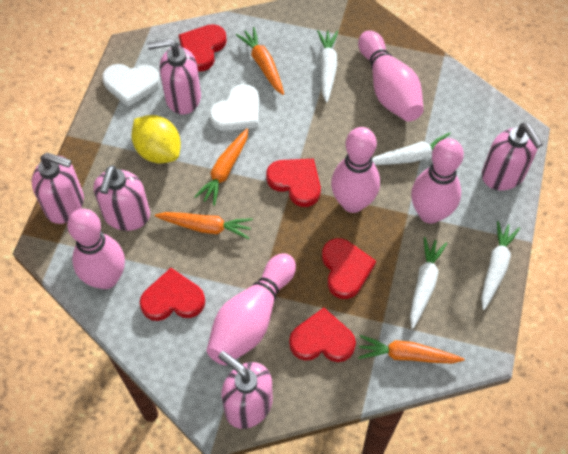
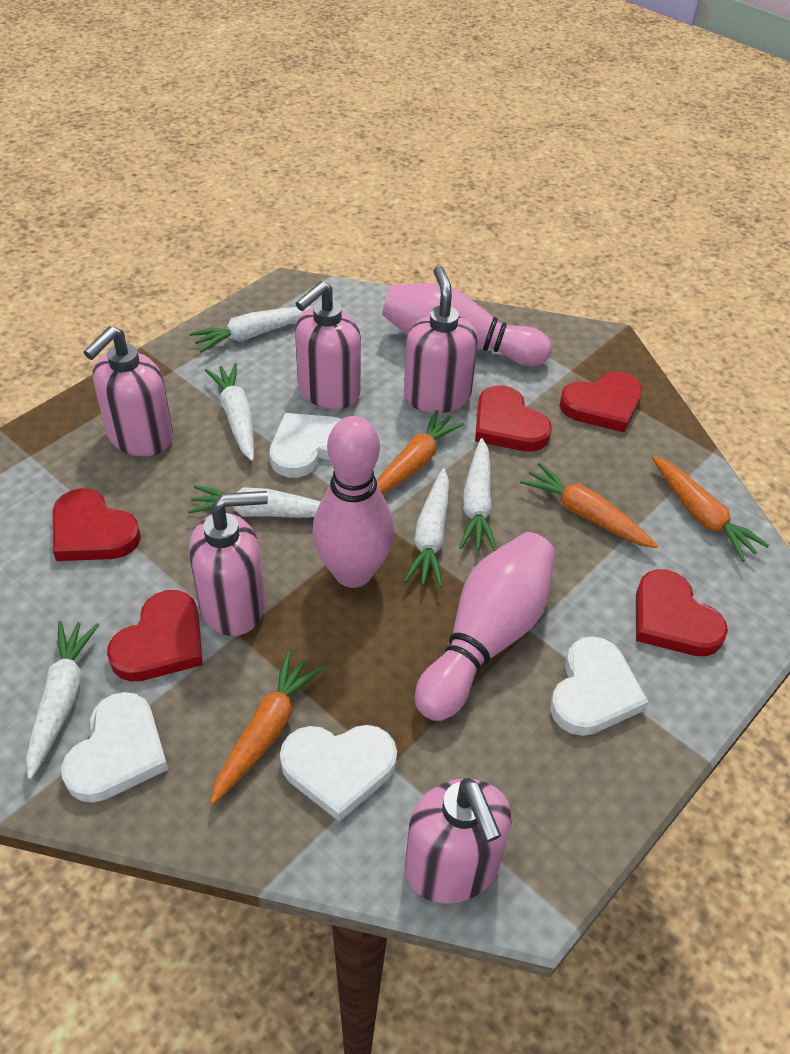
pink bowling pin: [67,209,125,289] [207,253,296,365] [331,127,380,213] [358,30,424,121] [411,138,464,224] = 5 -> [313,416,394,588] [382,283,552,366] [415,532,555,721] = 3
white carrot: [317,30,338,102] [372,132,451,165] [410,237,447,329] [481,221,520,310] = 4 -> [26,621,99,779] [188,485,321,518] [189,307,312,353] [205,363,254,461] [404,468,449,588] [459,438,497,551] = 6
white heart: [102,64,160,107] [209,84,259,131] = 2 -> [61,692,168,803] [270,413,341,478] [280,725,397,822] [550,636,648,736] = 4
yellow lemon: [131,115,181,163] = 1 -> none = 0

